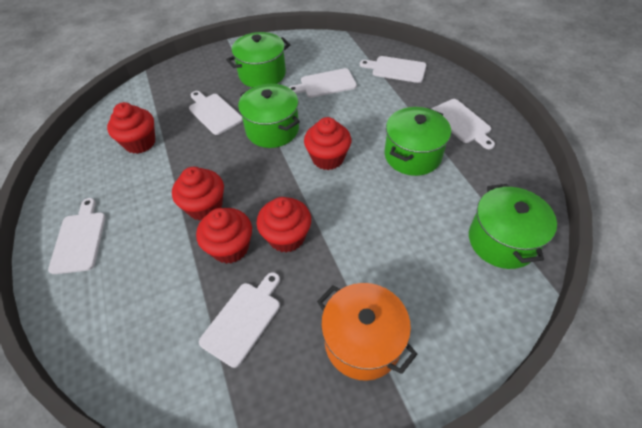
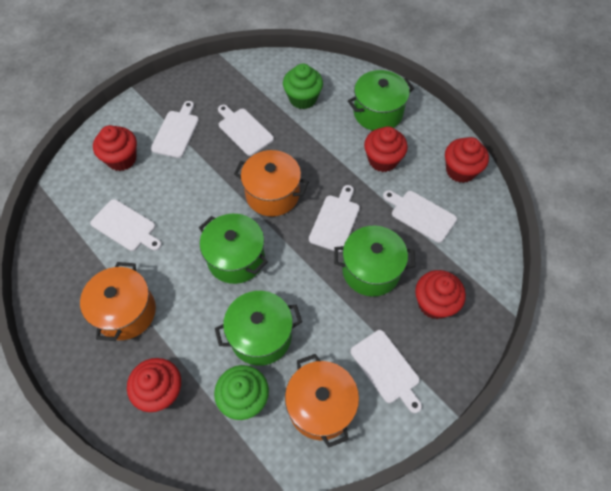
green cupcake: none = 0 -> [214,365,269,420] [283,64,323,109] = 2
orange pot: [317,283,418,381] = 1 -> [80,262,156,341] [234,150,309,216] [285,354,359,448] = 3

